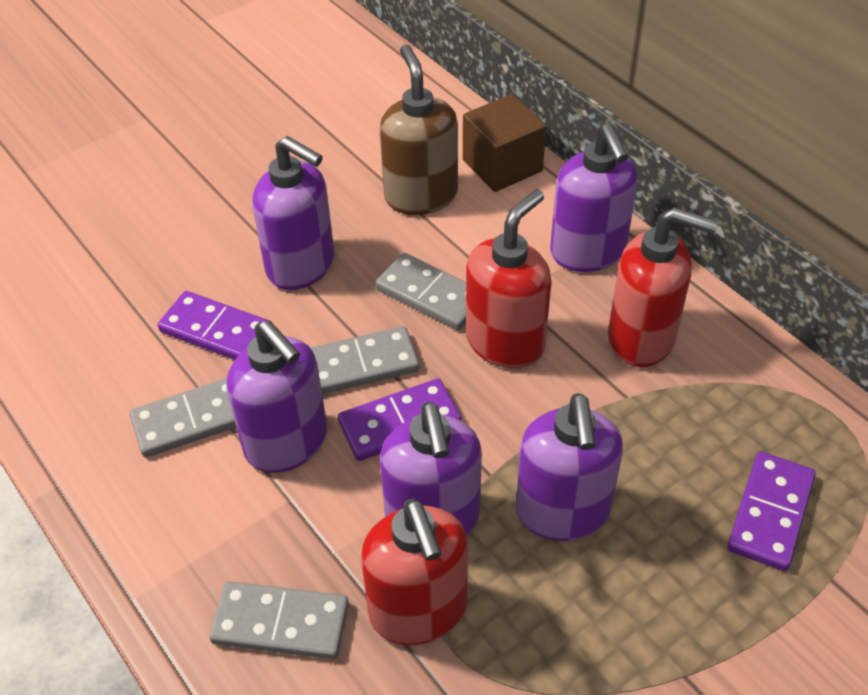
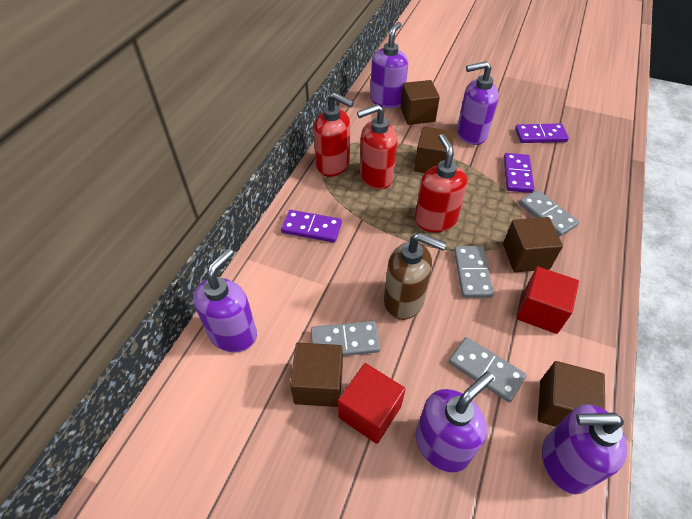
brown cube: [463,94,546,192] = 1 -> [290,343,343,407] [400,80,440,125] [414,126,455,173] [503,217,563,272] [538,361,605,427] = 5
red cube: none = 0 -> [338,363,406,444] [517,267,579,334] = 2

